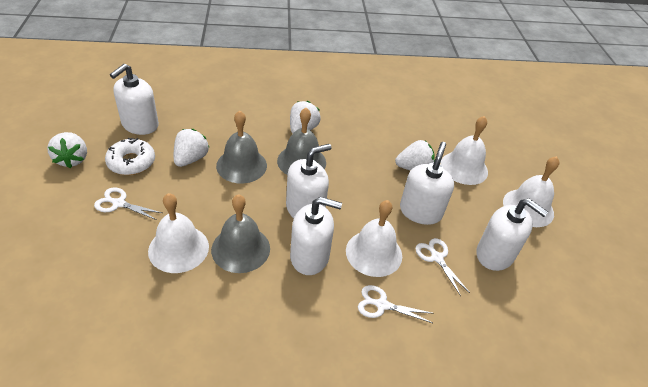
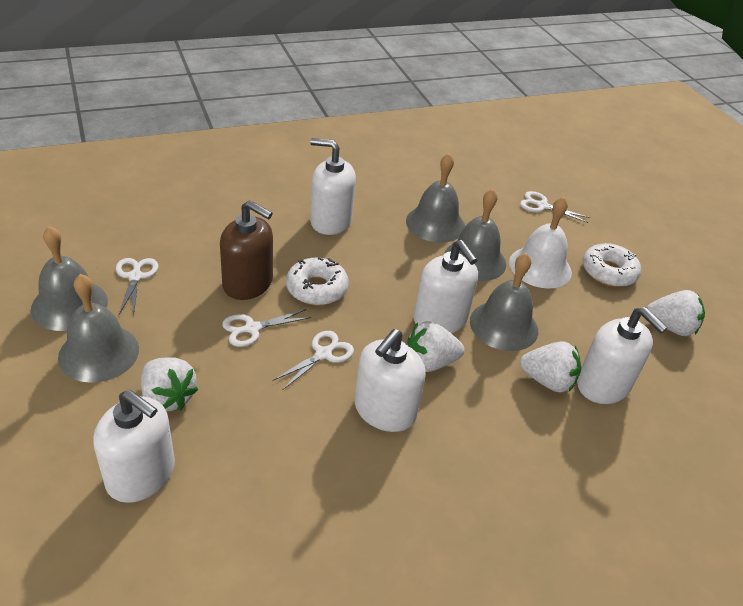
brown soap dispenser: none = 0 -> [220,200,273,300] = 1
grey bell: [211,194,270,273] [216,111,267,183] [277,108,326,175] = 3 -> [31,226,108,331] [58,274,139,383] [406,153,465,243] [444,189,506,281] [470,253,538,351] = 5
white bell: [148,193,209,273] [346,200,402,277] [440,116,488,185] [503,156,559,227] = 4 -> [509,196,572,288] = 1
white donut: [105,138,155,175] = 1 -> [286,257,349,305] [582,243,641,287] = 2
white scissors: [94,187,162,220] [358,285,434,323] [415,238,470,296] = 3 -> [116,258,158,316] [222,309,312,347] [272,331,354,390] [520,191,590,223] = 4

